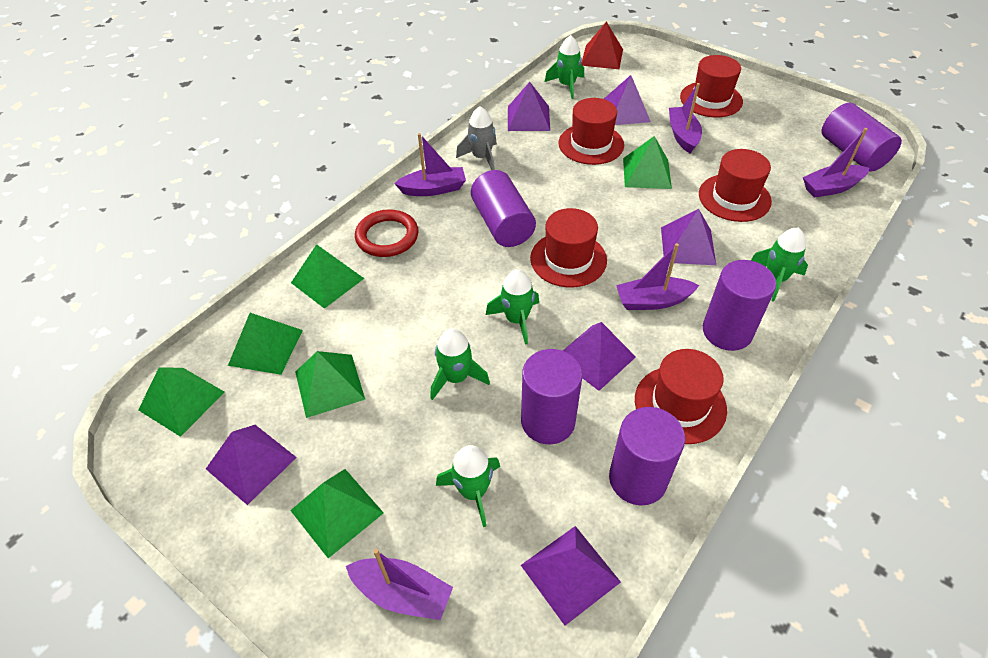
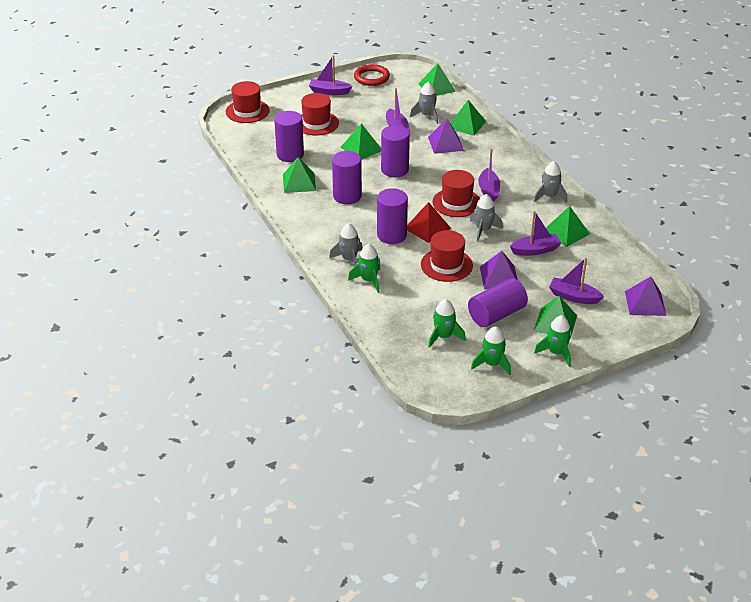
green rocket: [431,328,490,400] [436,445,500,527] [486,269,539,345] [545,35,584,99] [751,228,808,302] = 5 -> [348,244,380,293] [428,299,466,348] [471,326,511,375] [534,315,571,367] = 4
grey rocket: [456,106,497,170] = 1 -> [329,223,363,267] [410,82,438,124] [470,194,503,242] [533,161,567,203] = 4
purple pyramid: [206,425,297,505] [508,82,550,131] [521,526,621,625] [563,322,636,391] [604,75,651,125] [661,209,716,265] = 6 -> [428,119,464,154] [480,251,518,289] [625,276,667,316] = 3
red hat: [530,208,607,287] [559,98,624,165] [635,349,727,444] [680,55,743,117] [699,149,772,222] = 5 -> [226,81,270,123] [301,93,339,136] [421,230,473,282] [432,170,480,217] = 4

